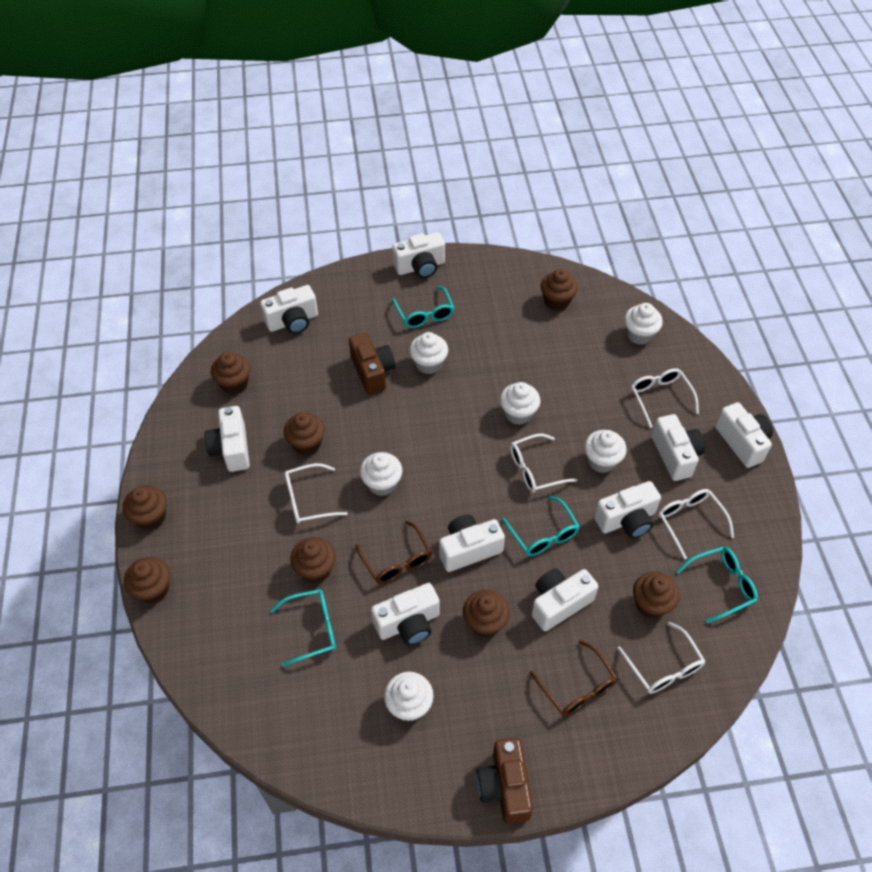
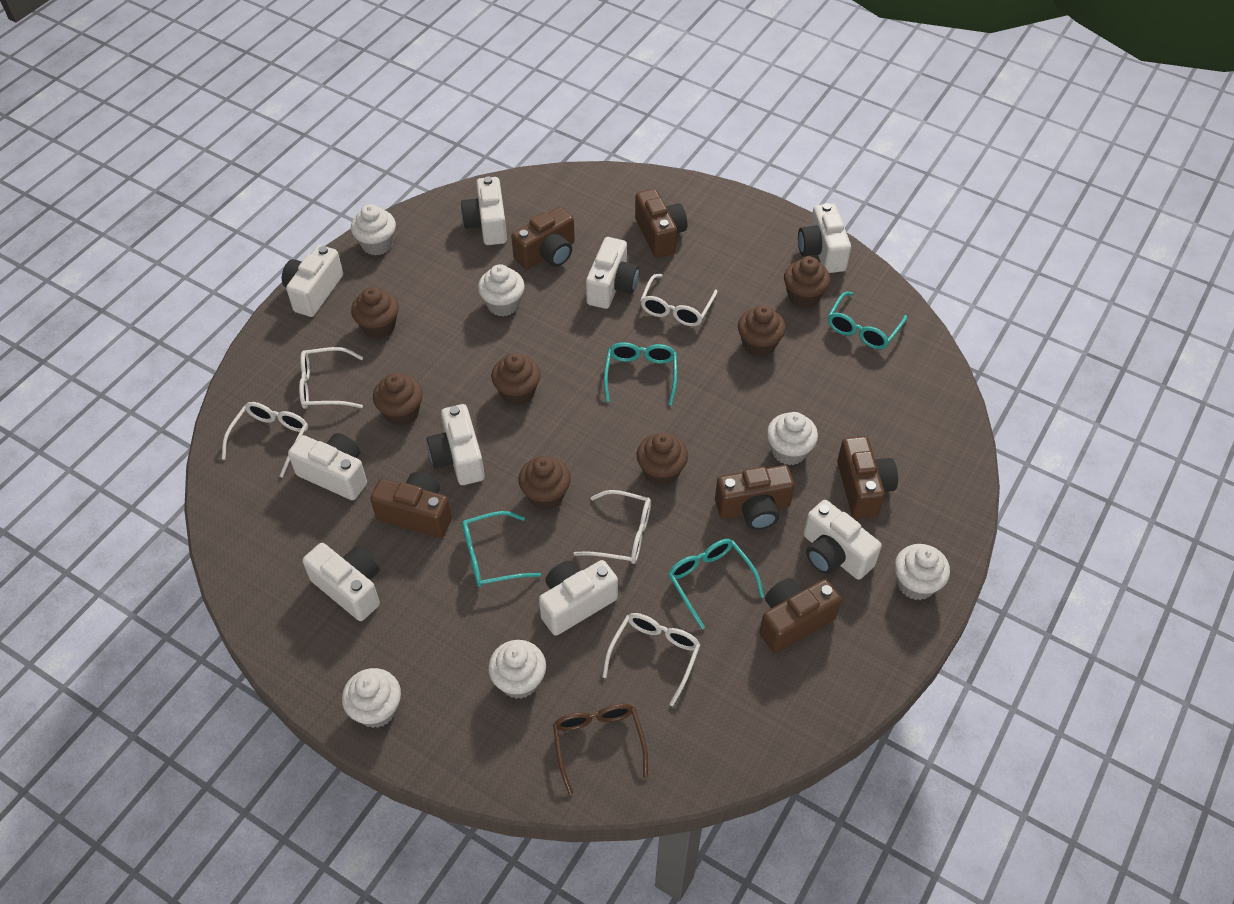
brown camera: [349,333,395,395] [476,738,533,824] = 2 -> [370,472,452,538] [511,207,575,270] [635,189,687,258] [715,465,795,530] [759,578,842,653] [837,436,898,519] = 6
brown cupcake: [123,485,167,530] [124,557,170,604] [211,352,250,395] [283,413,325,456] [290,537,336,583] [463,590,510,637] [541,269,578,311] [633,572,680,619] = 8 -> [351,287,399,339] [373,373,423,426] [491,353,541,406] [518,456,571,510] [637,433,688,486] [738,305,786,357] [784,256,830,308] = 7
brown glasses: [355,521,432,584] [530,640,617,717] = 2 -> [553,703,648,795] = 1

